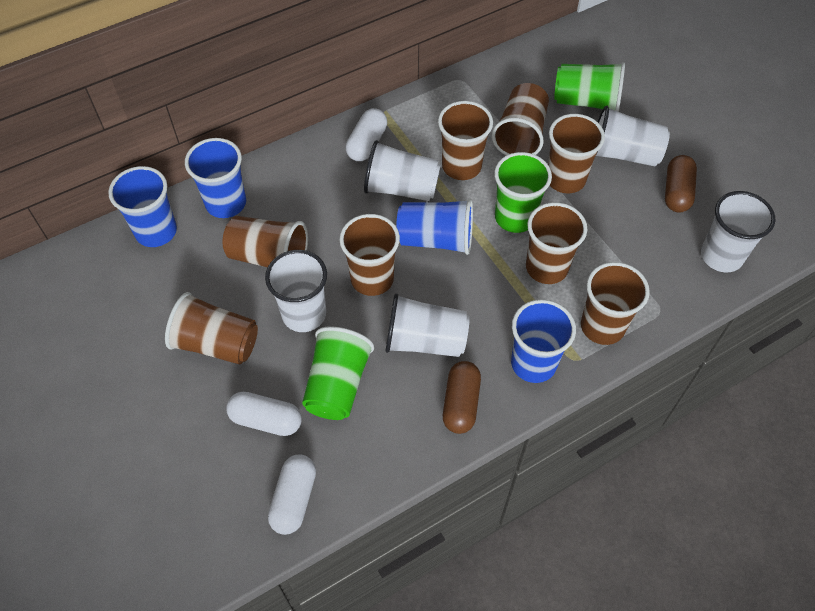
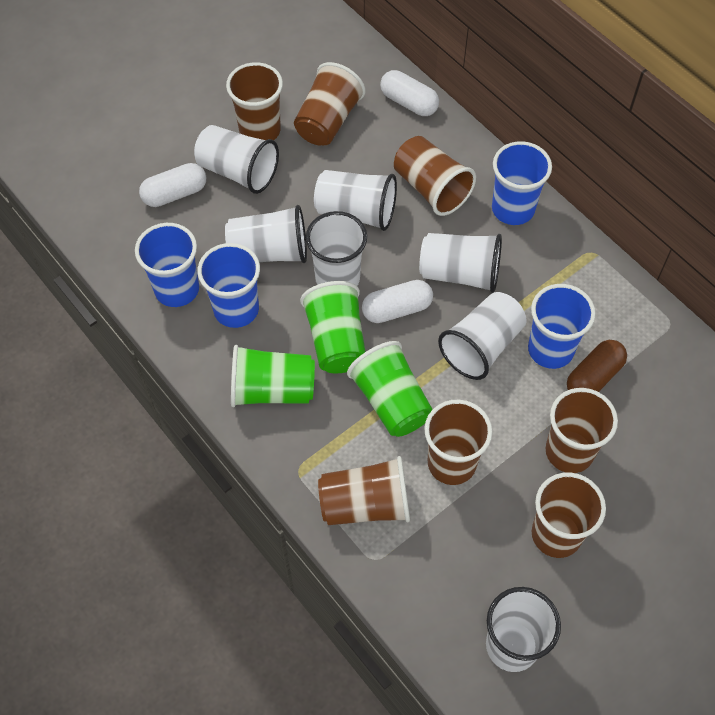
brown capsule: [443,361,481,434] [665,155,697,213] = 2 -> [567,340,627,392] = 1
brown cup: [165,292,258,364] [223,216,308,268] [339,214,400,296] [438,101,493,180] [492,83,549,155] [526,202,587,284] [548,114,605,193] [581,262,650,345] = 8 -> [226,62,283,140] [294,62,366,145] [318,456,410,525] [394,136,476,216] [424,400,492,485] [532,472,606,558] [545,388,618,473] = 7
white cup: [265,250,327,332] [364,140,441,201] [385,293,470,357] [596,106,670,166] [701,191,776,273] = 5 -> [194,125,279,194] [225,205,307,263] [306,211,367,286] [314,170,397,231] [419,233,502,293] [438,292,526,380] [486,587,561,672] = 7

